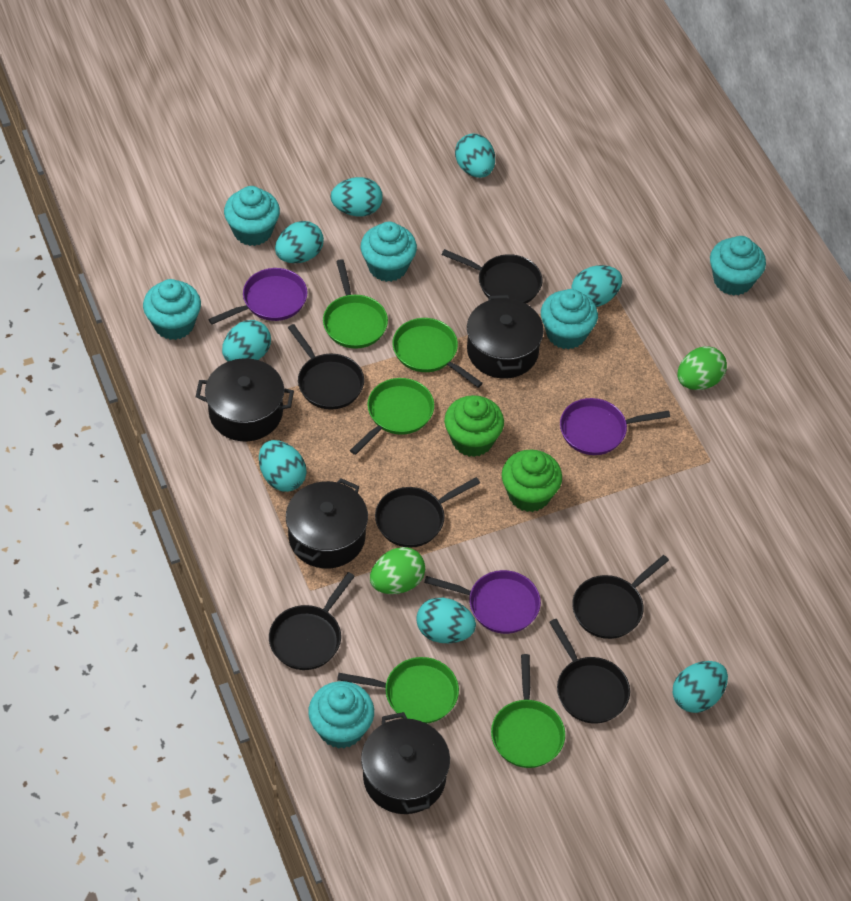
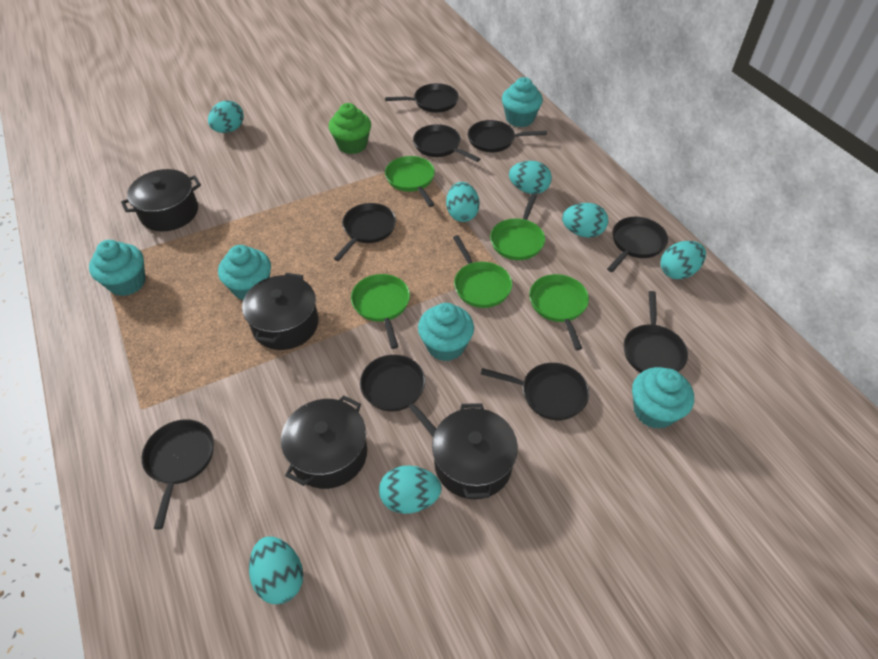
black pan: [269,572,355,670] [288,324,364,410] [375,477,480,548] [442,249,543,304] [549,619,630,724] [572,555,669,639] = 6 -> [142,419,214,530] [334,203,396,261] [360,355,436,436] [385,83,459,113] [413,124,480,162] [468,120,547,152] [481,363,589,420] [607,217,668,272] [624,291,688,373] = 9
green cupcake: [444,395,504,457] [501,450,562,512] = 2 -> [329,103,371,154] = 1
green egg: [370,547,425,594] [677,346,727,390] = 2 -> none = 0
purple pan: [208,268,307,325] [424,570,541,634] [560,398,670,455] = 3 -> none = 0
turquoise cupcake: [143,279,201,340] [224,186,280,246] [308,681,374,749] [361,222,417,282] [541,289,598,349] [710,236,766,296] = 6 -> [89,240,146,296] [218,245,271,301] [418,303,474,361] [502,77,543,127] [632,367,694,429] = 5
turquoise egg: [222,320,271,361] [259,440,307,492] [275,221,324,263] [330,177,383,216] [416,598,476,643] [455,133,495,178] [571,265,622,307] [673,661,728,713] = 8 -> [208,100,244,133] [249,537,303,604] [379,465,442,514] [446,182,480,222] [509,161,552,194] [562,203,608,238] [661,241,706,279] = 7

